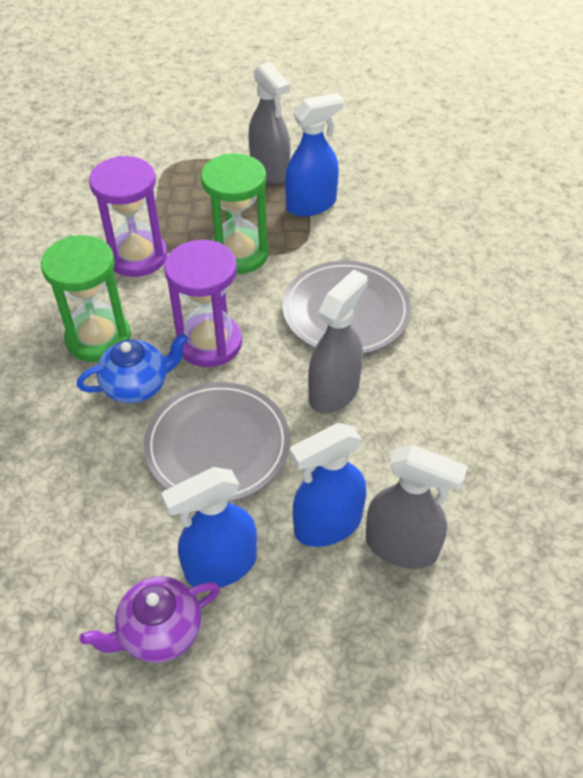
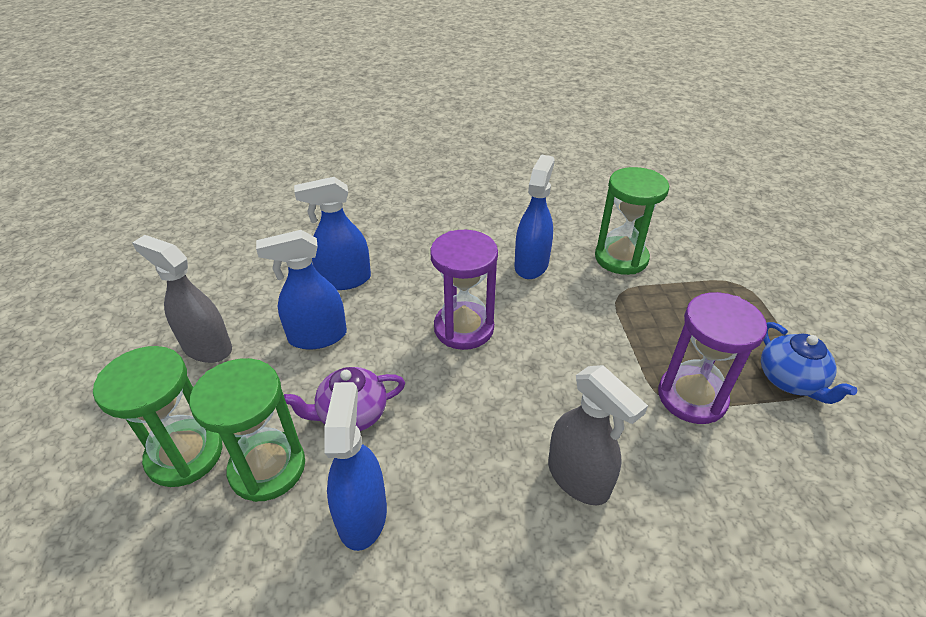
blue spray bottle: [161,467,257,588] [285,93,344,217] [290,423,366,547] = 3 -> [256,230,347,349] [294,177,371,290] [324,382,387,551] [514,155,555,279] = 4
green hourglass: [41,235,131,362] [201,153,269,274] = 2 -> [93,346,222,487] [189,358,305,502] [595,167,669,275] = 3
grey plate: [144,382,290,502] [282,261,411,354] = 2 -> none = 0
grey spray bottle: [248,62,291,184] [308,270,368,414] [366,445,468,569] = 3 -> [132,235,232,363] [548,365,648,505] = 2

